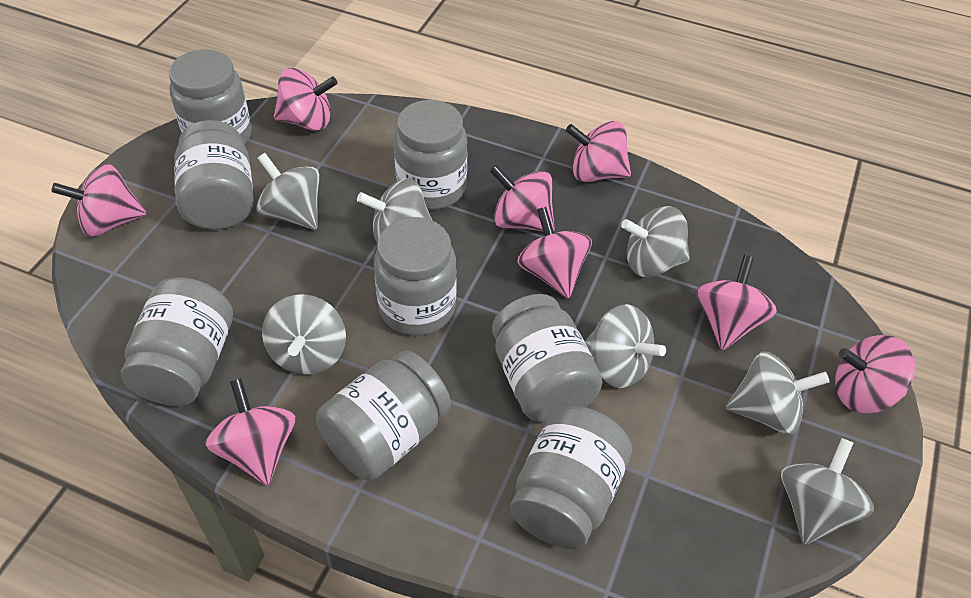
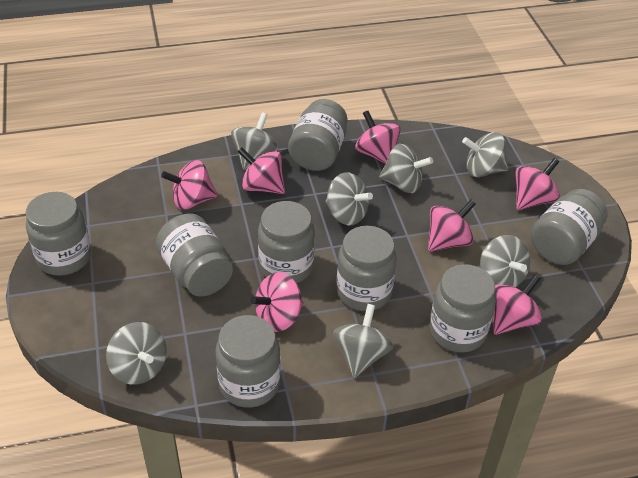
pink spinning top: [52,164,147,237] [205,378,296,486] [274,68,338,131] [490,165,555,232] [517,207,592,299] [566,121,631,182] [696,255,777,350] [835,335,915,413] = 8 -> [161,160,218,210] [238,147,285,194] [250,272,303,332] [355,111,401,164] [428,200,476,251] [493,274,542,335] [515,158,560,210] = 7

